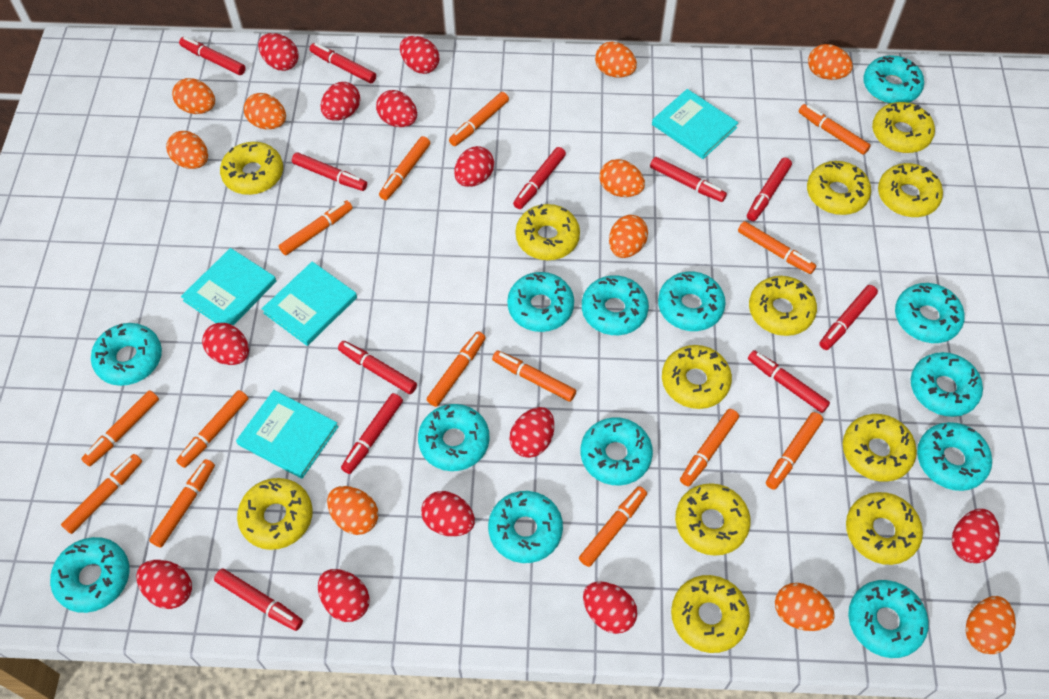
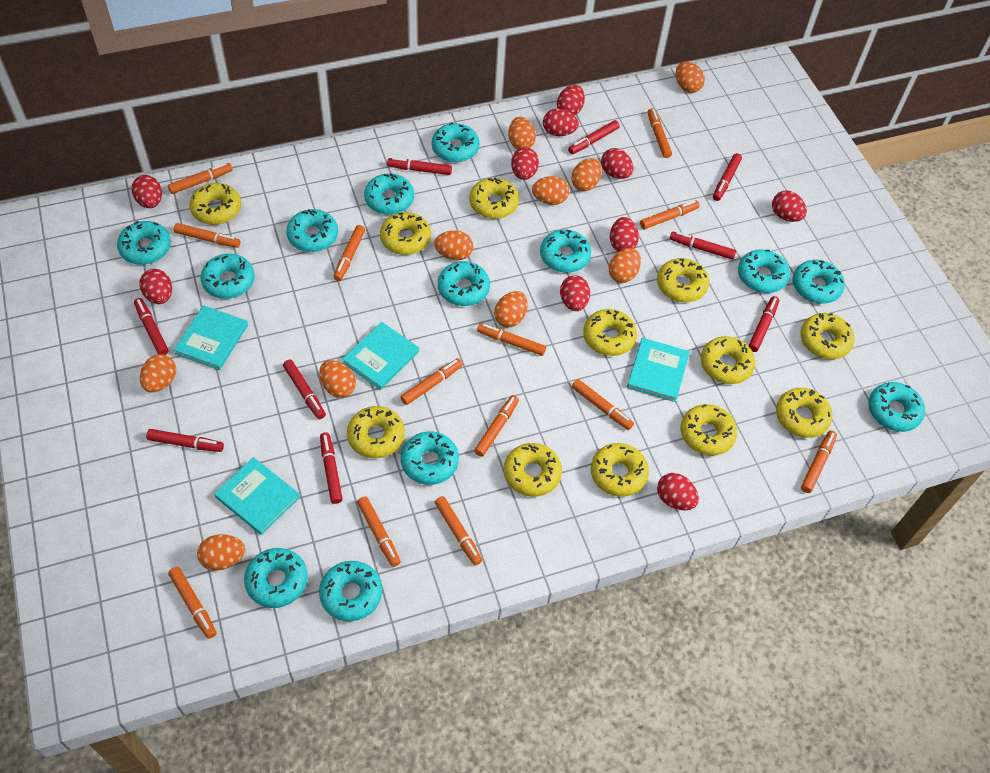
orange marker: [61,454,142,534] [82,390,159,466] [149,459,215,548] [176,390,248,468] [279,200,353,255] [379,136,430,200] [426,331,486,407] [449,92,509,146] [492,351,576,402] [579,486,647,567] [680,409,739,486] [738,221,816,274] [766,412,823,490] [799,104,871,155] = 14 -> [168,163,233,194] [168,567,216,639] [174,223,240,248] [333,225,365,281] [357,496,401,567] [400,358,463,405] [435,496,482,565] [474,395,519,457] [477,323,546,356] [572,379,634,430] [640,200,700,229] [648,108,672,158] [801,431,837,493] = 13
red egg: [136,560,192,609] [202,323,249,365] [258,33,299,71] [318,569,370,622] [321,82,360,121] [376,90,417,127] [400,36,439,74] [421,491,475,537] [454,146,494,187] [510,407,554,458] [583,582,637,634] [952,509,1000,563] = 12 -> [132,175,162,208] [140,269,172,304] [511,147,539,180] [543,109,579,136] [557,85,585,115] [560,275,590,311] [601,148,633,179] [610,217,639,252] [657,473,699,510] [772,190,807,222] = 10
red marker: [179,37,246,75] [214,568,303,631] [292,152,367,191] [310,43,376,83] [338,341,417,394] [341,393,403,474] [513,147,566,209] [650,157,727,202] [747,158,792,221] [748,350,830,413] [819,285,878,350] = 11 -> [134,298,168,355] [146,429,224,452] [283,360,326,419] [320,432,342,504] [387,157,452,175] [568,120,620,154] [670,232,736,260] [713,153,742,201] [748,296,779,352] = 9

